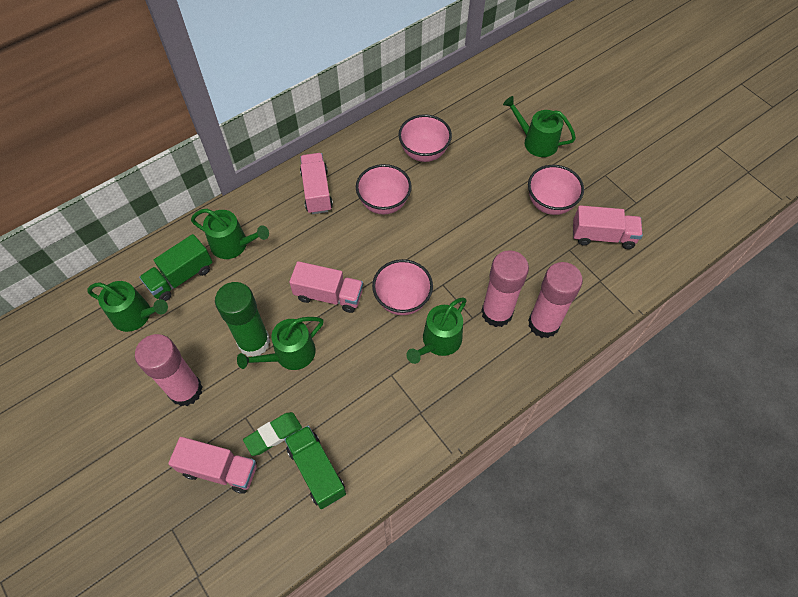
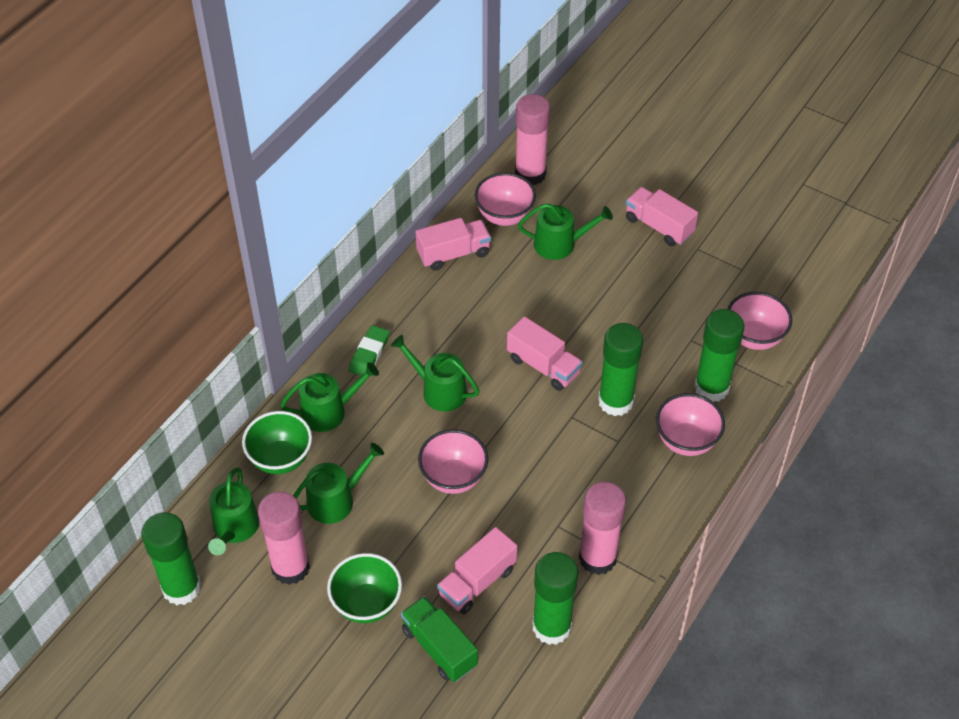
green bowl: none = 0 -> [242,411,312,474] [327,553,402,623] = 2
green glue stick: [215,282,270,357] = 1 -> [141,512,201,605] [532,552,578,645] [598,323,643,416] [694,309,745,402] = 4
green truck: [139,234,213,301] [284,426,346,509] = 2 -> [401,596,478,682] = 1

